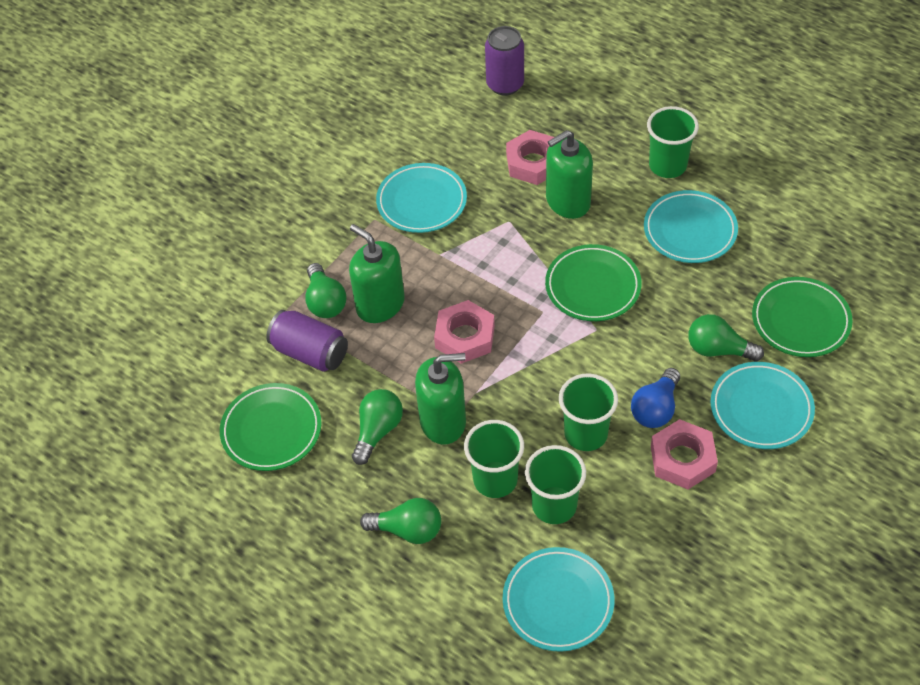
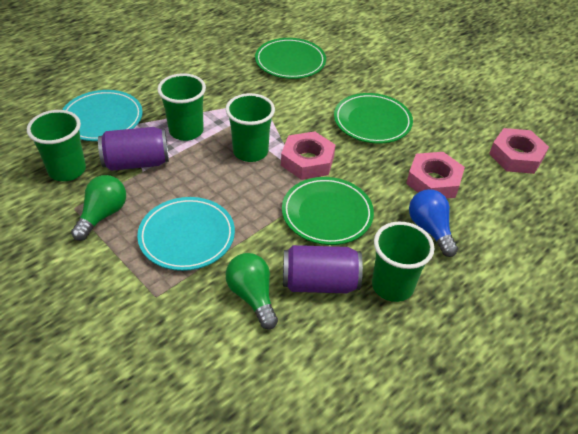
green light bulb: [305,263,347,318] [352,389,403,465] [360,498,441,544] [688,314,764,361] = 4 -> [71,175,126,241] [225,253,278,329] = 2
green soap dispenser: [349,224,405,323] [415,353,466,445] [546,130,593,219] = 3 -> none = 0
turquoise plate: [376,163,467,233] [503,547,615,652] [644,190,738,263] [711,362,815,449] = 4 -> [62,90,143,141] [137,197,235,271] = 2

